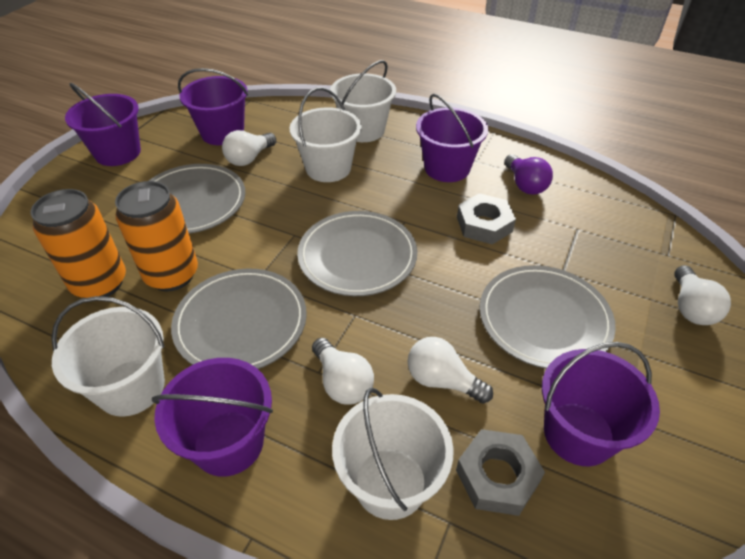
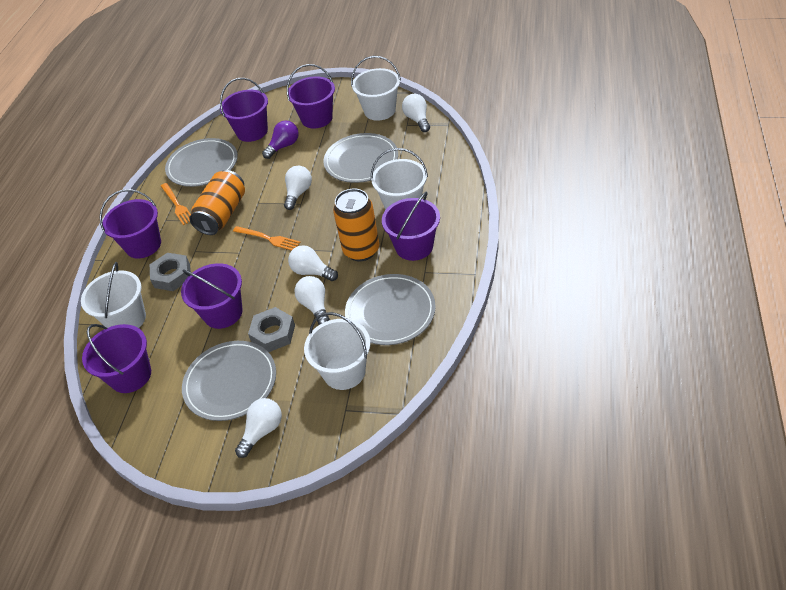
orange fork: none = 0 -> [161,183,191,225] [233,226,300,251] = 2
purple bucket: [65,83,141,166] [152,358,273,477] [178,68,248,145] [416,94,488,182] [542,342,660,466] = 5 -> [82,324,151,393] [99,189,161,259] [181,263,242,329] [220,78,268,142] [287,64,335,128] [382,192,440,261] = 6
white light bulb: [222,130,276,166] [312,338,374,405] [408,337,493,404] [674,265,731,325] = 4 -> [235,398,282,458] [284,166,312,210] [288,245,338,281] [294,276,330,325] [402,94,430,132] = 5

